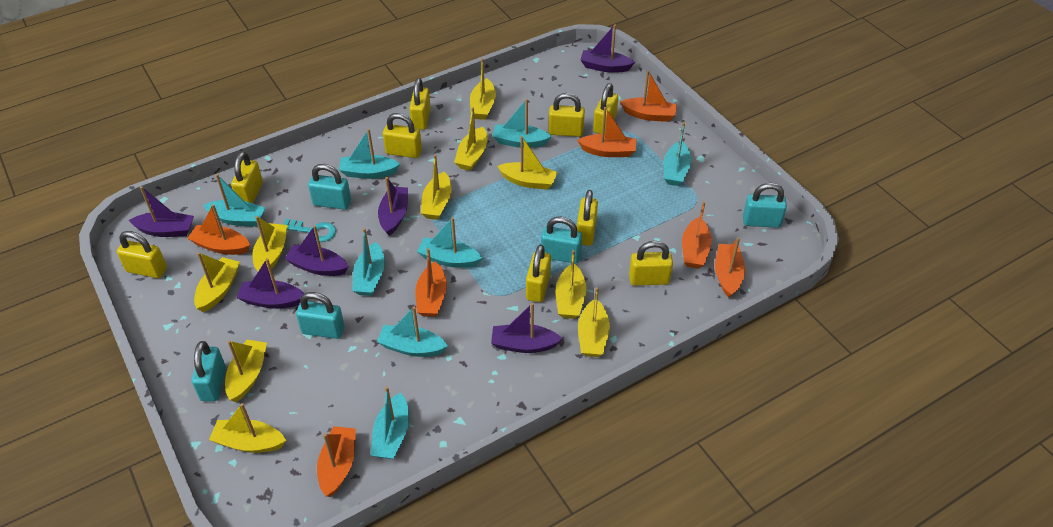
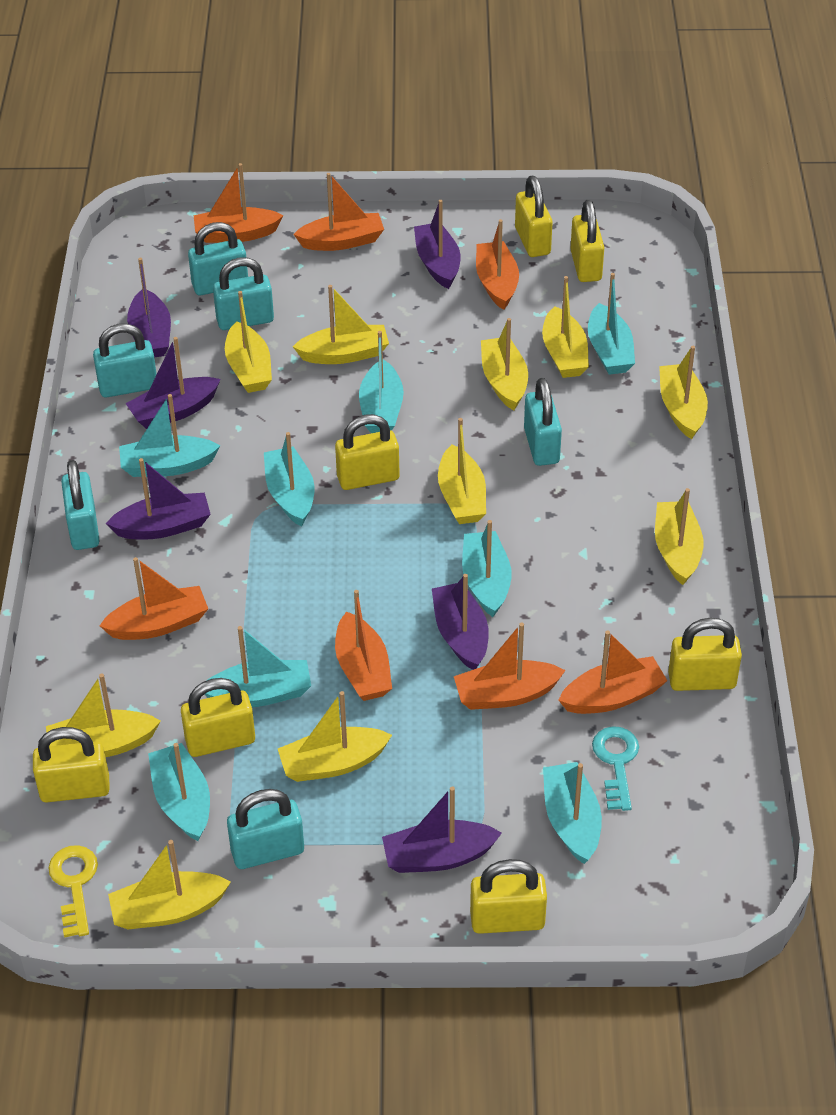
turquoise padlock: [192,341,226,401] [296,292,345,339] [308,164,351,210] [541,217,582,264] [743,183,787,228] = 5 -> [61,460,100,550] [93,323,157,398] [188,222,248,295] [213,257,274,330] [227,789,304,869] [524,378,562,466] = 6
yellow key: none = 0 -> [48,845,98,938] = 1
yellow padlock: [117,231,167,278] [231,152,263,203] [383,113,422,158] [409,78,431,130] [526,245,551,302] [548,93,585,137] [577,190,598,246] [593,83,618,134] [629,241,673,286] = 9 -> [33,727,110,802] [181,678,255,757] [335,414,400,490] [470,859,547,934] [515,176,553,257] [570,200,604,282] [668,618,742,691] = 7

